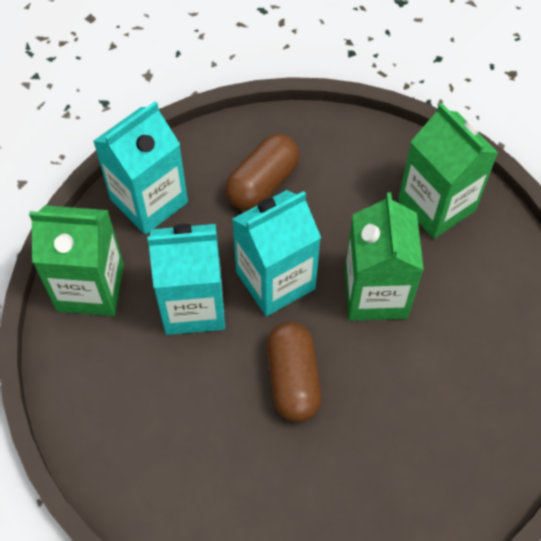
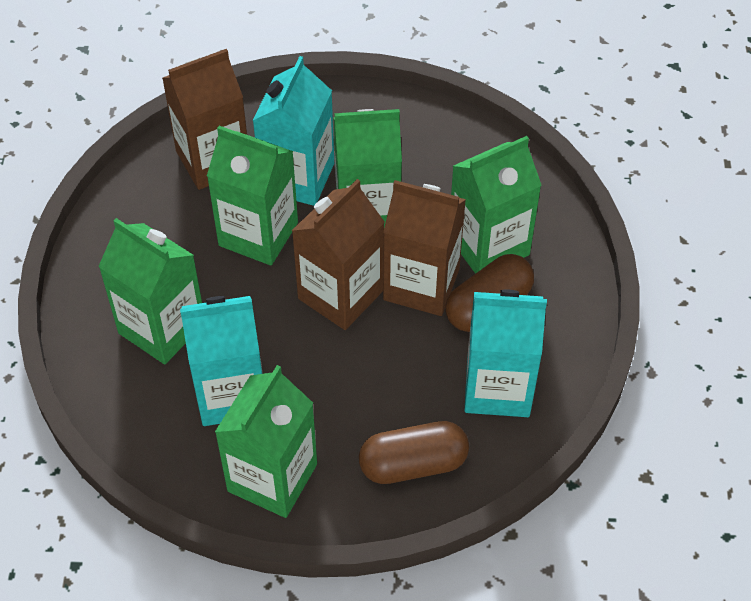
brown carton: none = 0 -> [162,49,247,190] [292,179,385,330] [383,180,466,316] = 3
green carton: [29,205,124,316] [345,193,424,321] [398,103,498,239] = 3 -> [98,218,202,364] [207,126,298,265] [215,365,317,518] [333,109,402,227] [451,136,541,274] = 5

